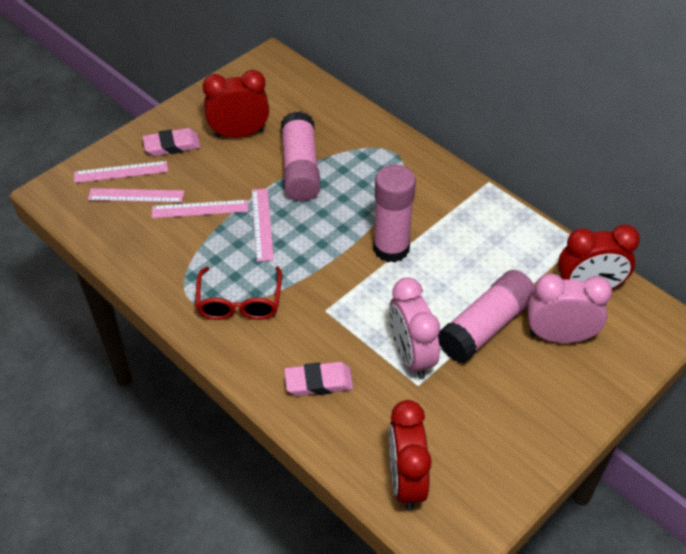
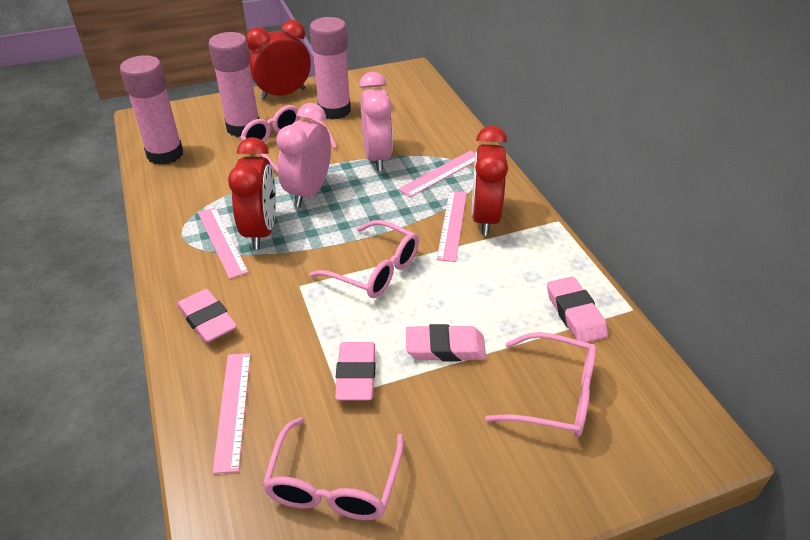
pink eraser: [142,128,201,156] [284,362,354,396] = 2 -> [177,289,237,343] [335,342,376,400] [406,324,486,362] [547,276,608,343] = 4
pink glasses: none = 0 -> [240,105,337,173] [262,417,404,520] [309,220,419,298] [485,332,596,437] = 4
red glasses: [195,266,282,320] = 1 -> none = 0

